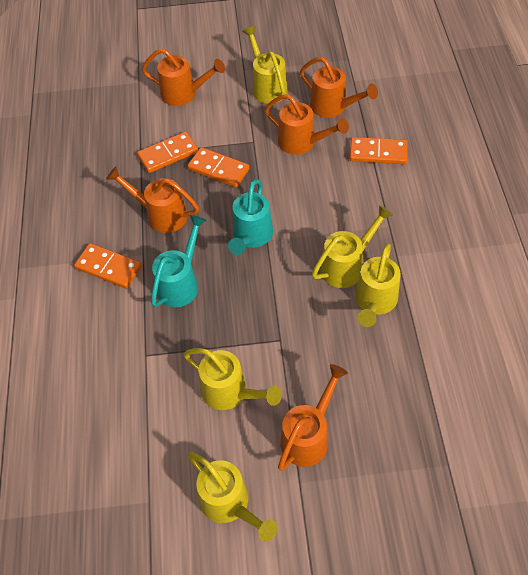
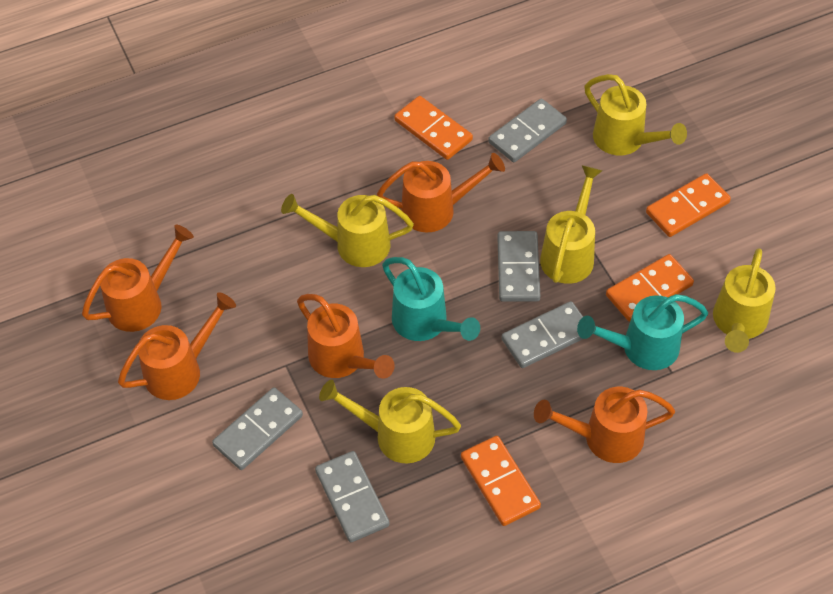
grey domino: none = 0 -> [212,387,303,470] [315,451,390,542] [488,98,567,162] [497,231,540,302] [502,301,583,368] = 5

